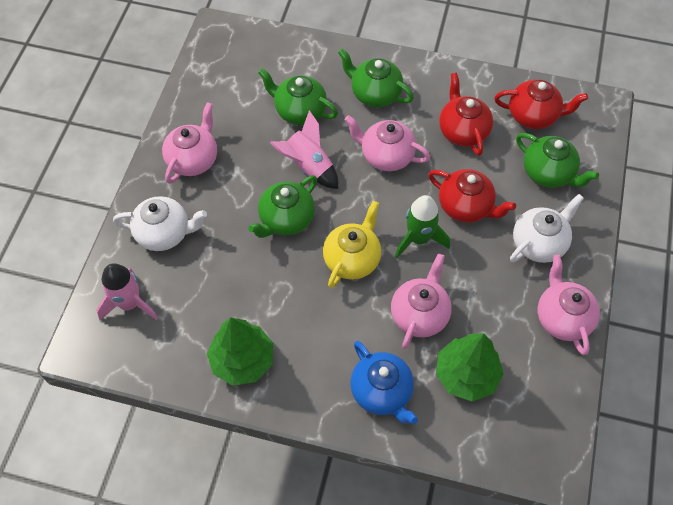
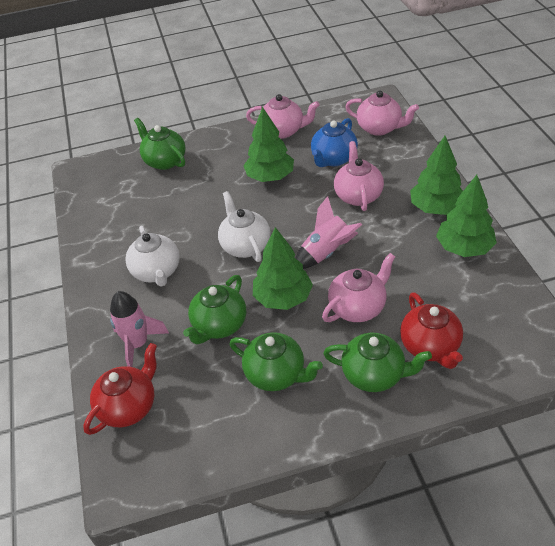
green rocket: [395,195,450,258] = 1 -> none = 0
green tree: [207,317,273,386] [436,333,504,402] = 2 -> [243,107,294,182] [253,227,313,310] [410,136,463,215] [436,175,497,257] = 4
red teapot: [428,169,516,222] [439,73,493,156] [494,80,588,129] = 3 -> [83,343,157,435] [400,292,463,369] = 2
yellow teapot: [323,201,381,288] = 1 -> none = 0

